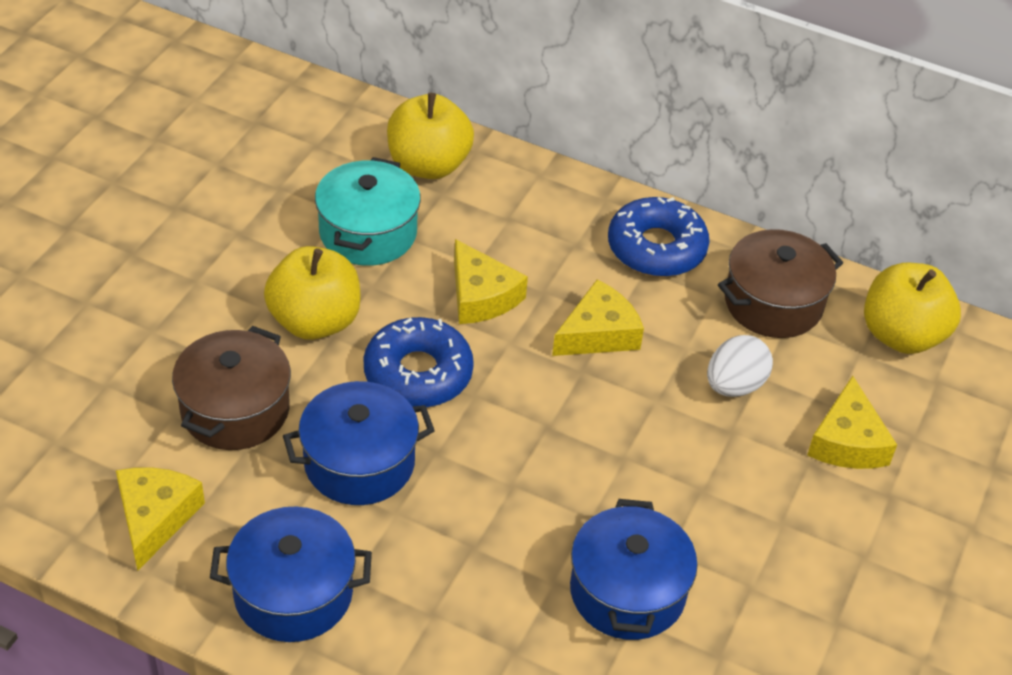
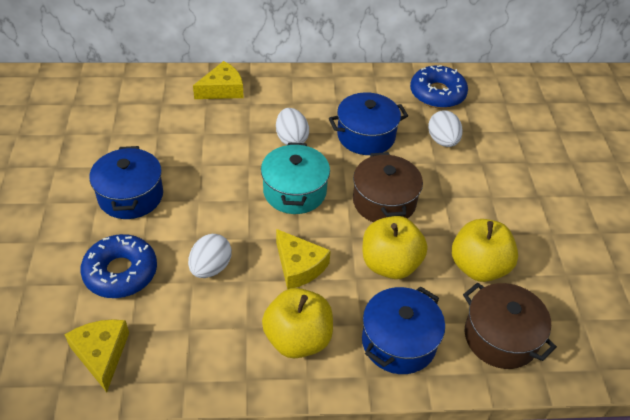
white egg: [707,335,773,397] = 1 -> [188,234,232,278] [276,108,309,145] [428,110,463,147] = 3
yellow cheese: [116,467,205,571] [454,239,528,324] [552,279,644,356] [807,376,897,469] = 4 -> [64,319,129,392] [193,61,244,99] [276,229,331,290] = 3

